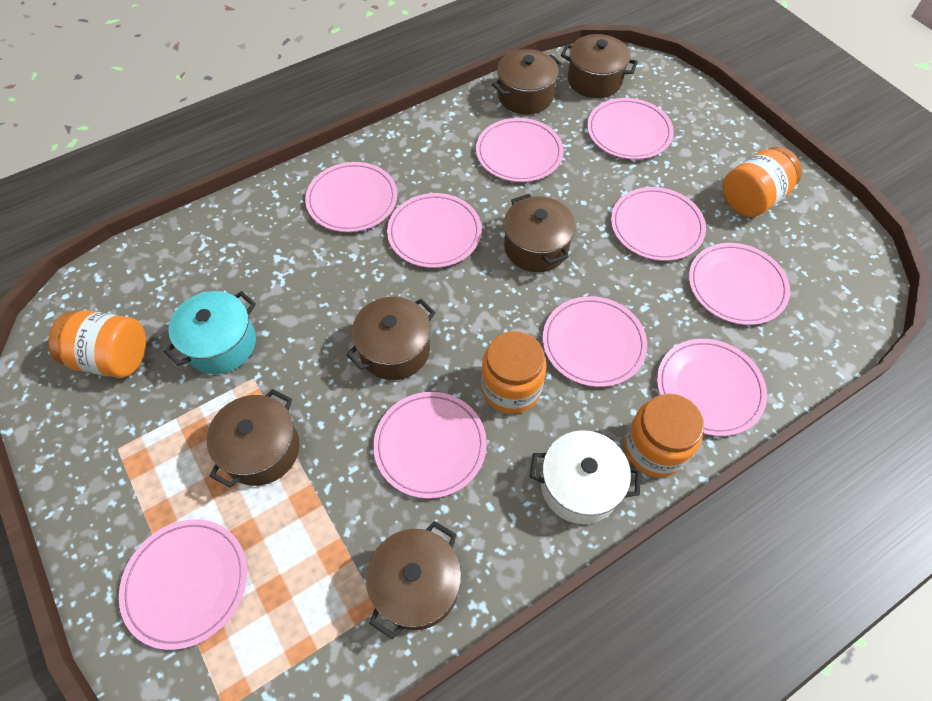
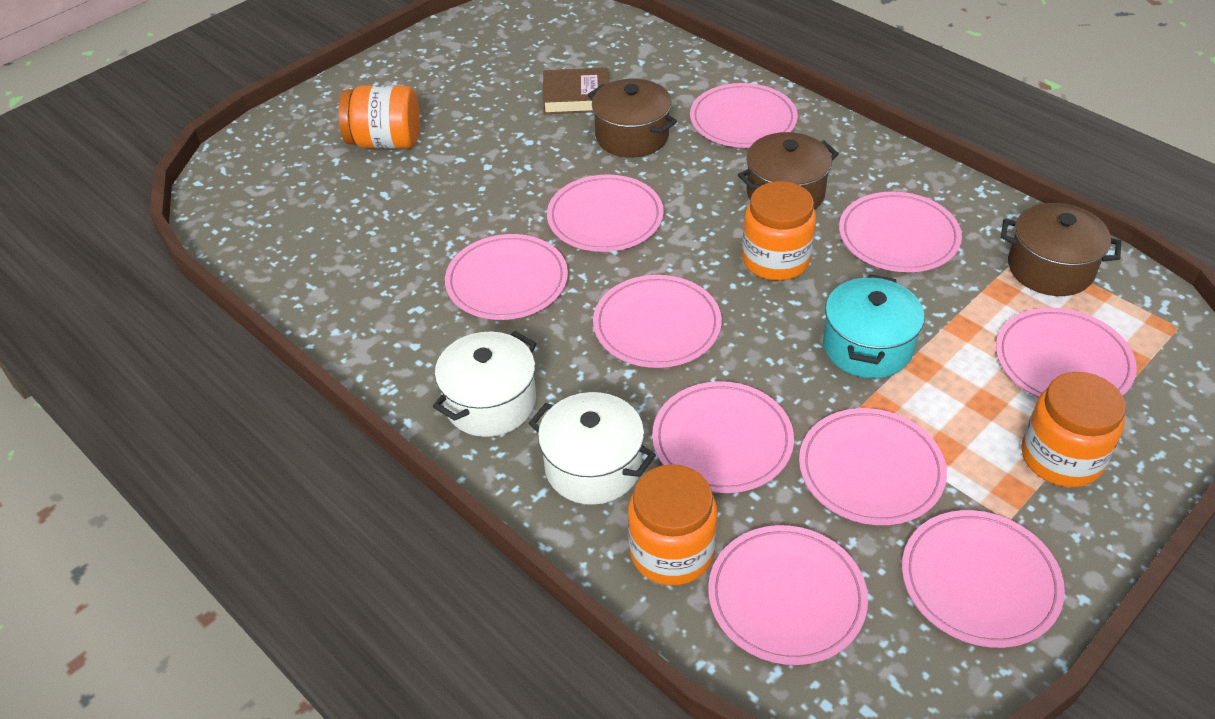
brown book: none = 0 -> [543,68,609,114] = 1
brown pot: [207,389,300,488] [346,297,436,380] [366,521,461,639] [492,49,562,114] [504,194,576,272] [561,34,638,98] = 6 -> [588,79,677,157] [738,132,839,210] [1001,203,1121,296] = 3
white pot: [530,430,641,524] = 1 -> [433,331,537,437] [529,392,656,505] = 2

